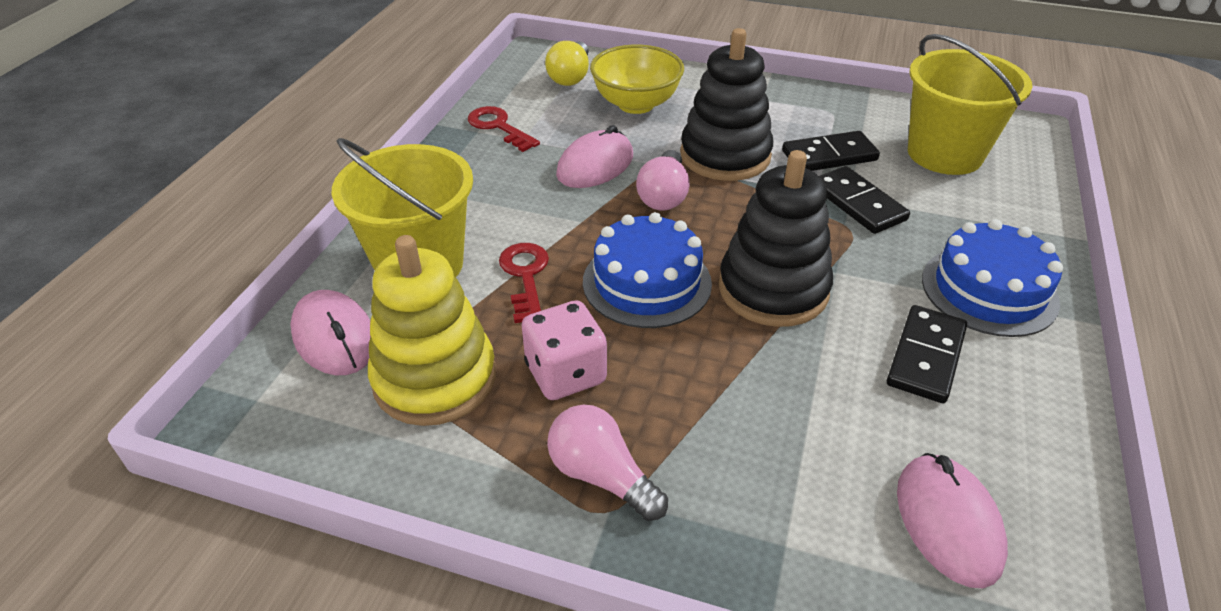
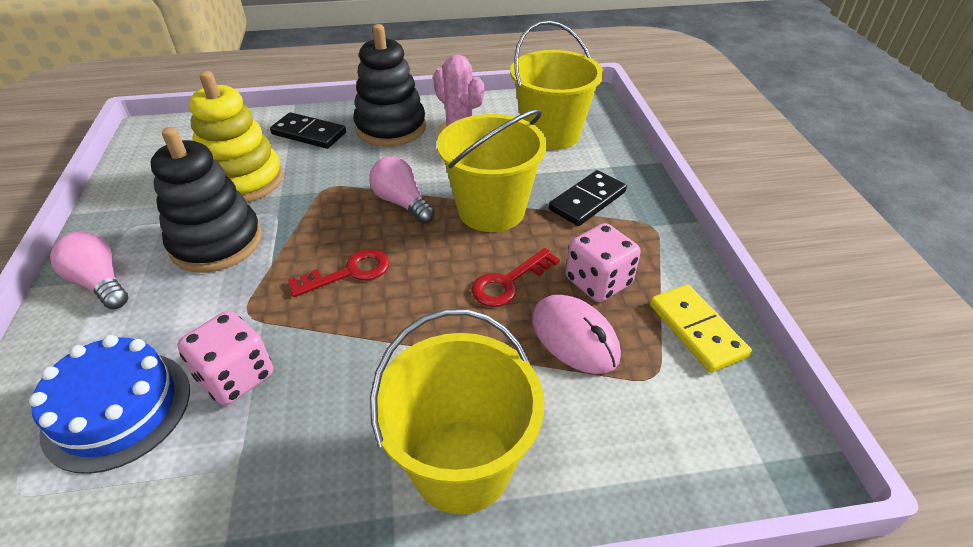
black domino: [782,131,880,171] [819,166,910,234] [887,305,967,403] = 3 -> [270,112,346,149] [549,170,627,226] = 2
blue cake: [583,212,712,328] [922,219,1063,337] = 2 -> [29,335,190,474] = 1
pink cactus: none = 0 -> [433,55,484,137] = 1
pink dice: [521,300,607,400] = 1 -> [177,311,273,406] [566,223,641,302] = 2
pink mouse: [290,290,371,375] [556,125,633,188] [897,453,1008,588] = 3 -> [532,295,621,374] = 1
yellow bowl: [590,44,684,114] = 1 -> none = 0
yellow bucket: [331,138,473,278] [908,34,1032,175] = 2 -> [370,309,544,514] [437,109,547,232] [510,20,604,150] = 3
yellow domino: none = 0 -> [650,284,752,373] = 1
yellow light bulb: [545,41,589,86] = 1 -> none = 0

